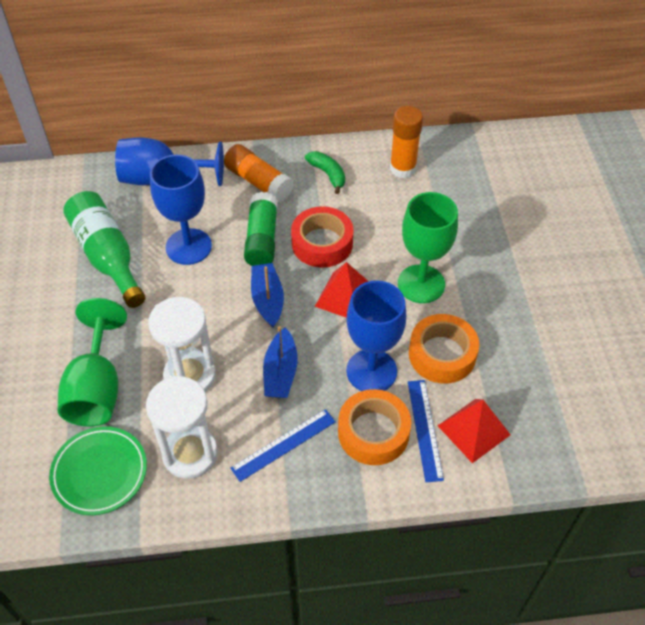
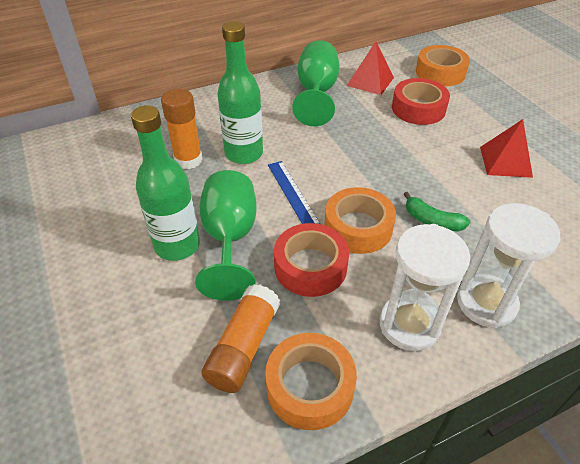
blue boat: [251,263,284,327] [263,326,298,398] = 2 -> none = 0
blue goblet: [115,137,224,186] [150,155,212,265] [346,280,406,391] = 3 -> none = 0
blue ruler: [230,409,336,482] [408,380,444,482] = 2 -> [268,161,320,224] = 1
green bottle: [63,191,146,308] = 1 -> [131,105,200,261] [217,21,263,164] = 2
green glue stick: [244,192,278,266] = 1 -> none = 0
green plate: [49,426,147,515] = 1 -> none = 0
orange tape: [338,389,411,465] [409,314,479,384] = 2 -> [265,333,357,430] [324,187,396,254] [416,45,470,86] = 3
red tape: [291,206,354,268] = 1 -> [274,223,349,297] [392,78,450,125] = 2

